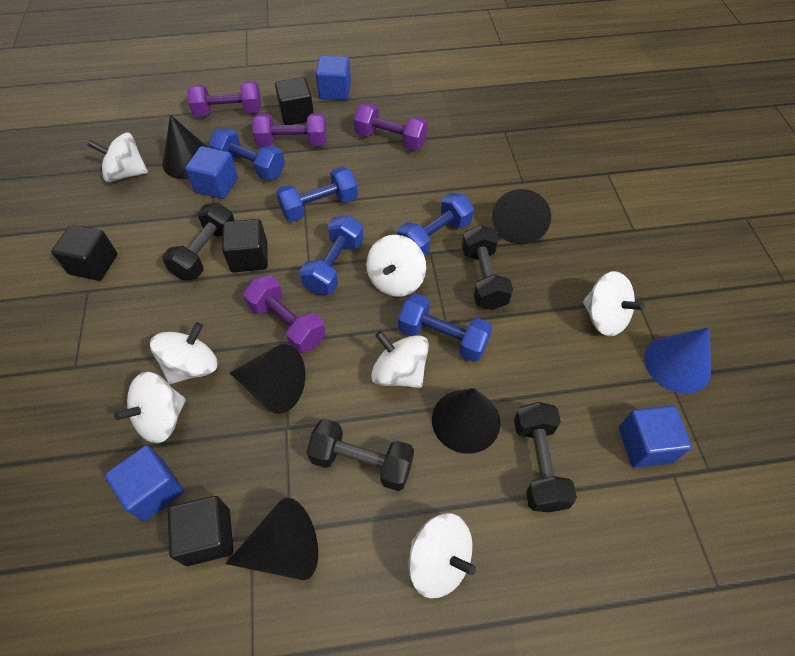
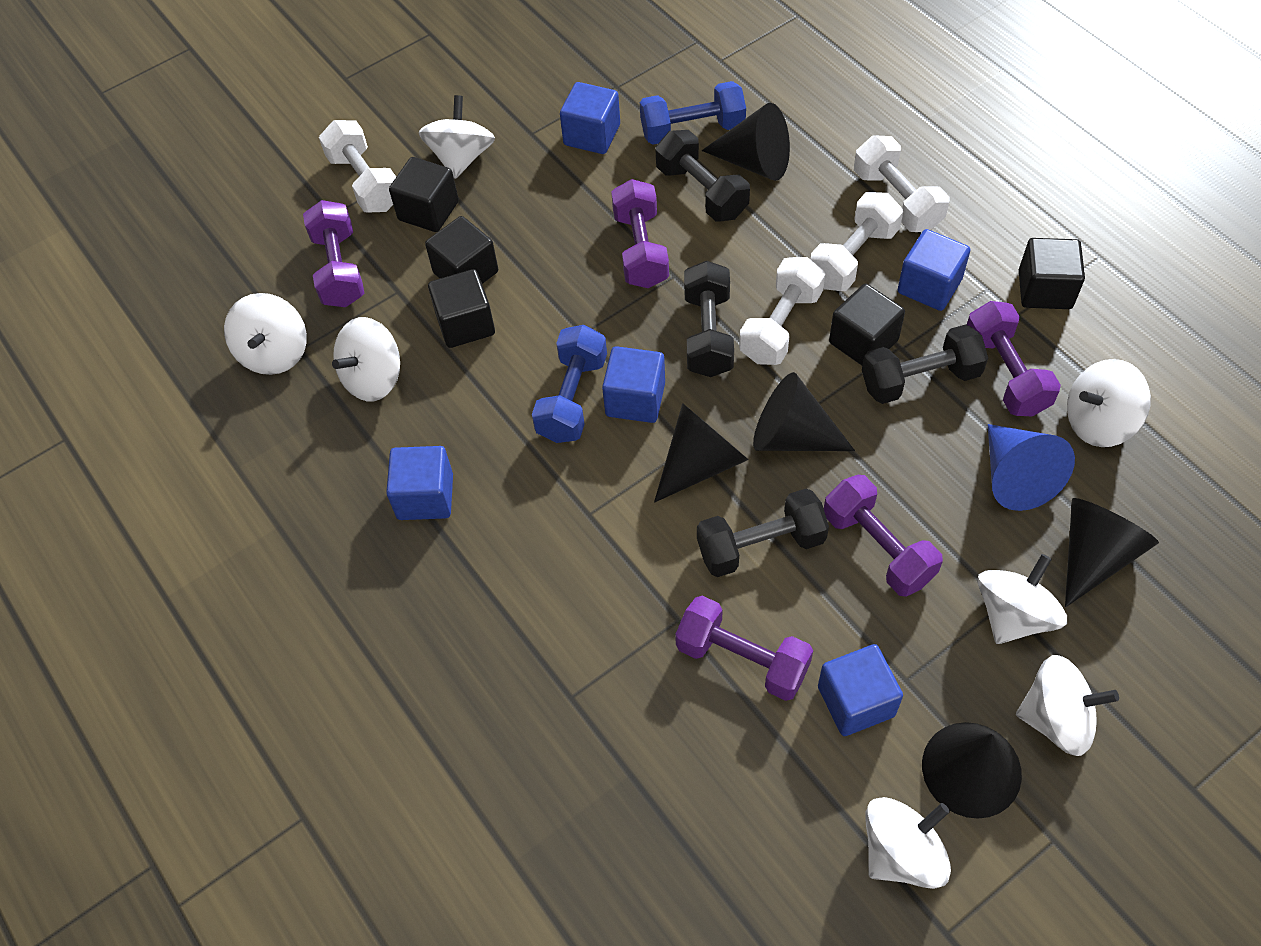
black cube: [51,225,117,281] [168,496,233,566] [222,219,268,272] [275,77,314,125] = 4 -> [389,157,459,232] [425,216,498,284] [428,269,495,348] [829,284,905,365] [1019,238,1085,309] = 5
blue cube: [105,445,184,521] [185,146,238,199] [316,56,351,100] [619,405,692,467] = 4 -> [386,446,453,520] [560,82,620,154] [602,346,665,423] [818,644,903,736] [898,229,970,311] = 5
blue dumbbell: [209,128,285,181] [276,167,358,222] [300,215,364,295] [397,193,474,256] [398,294,492,362] = 5 -> [532,325,607,443] [640,81,746,145] = 2
purple dumbbell: [187,81,262,117] [243,275,326,354] [253,113,327,147] [354,103,428,150] = 4 -> [303,200,365,307] [611,179,669,288] [675,596,813,701] [824,475,943,597] [967,301,1061,417] = 5
white dumbbell: none = 0 -> [319,120,396,212] [739,257,825,365] [810,192,903,291] [854,135,949,232] = 4

